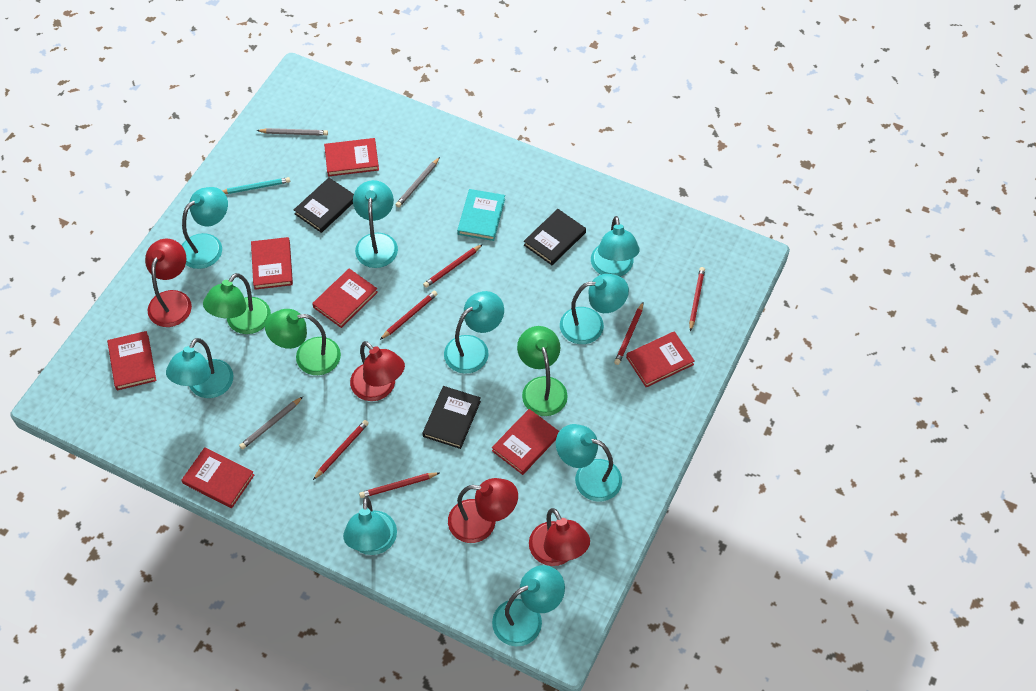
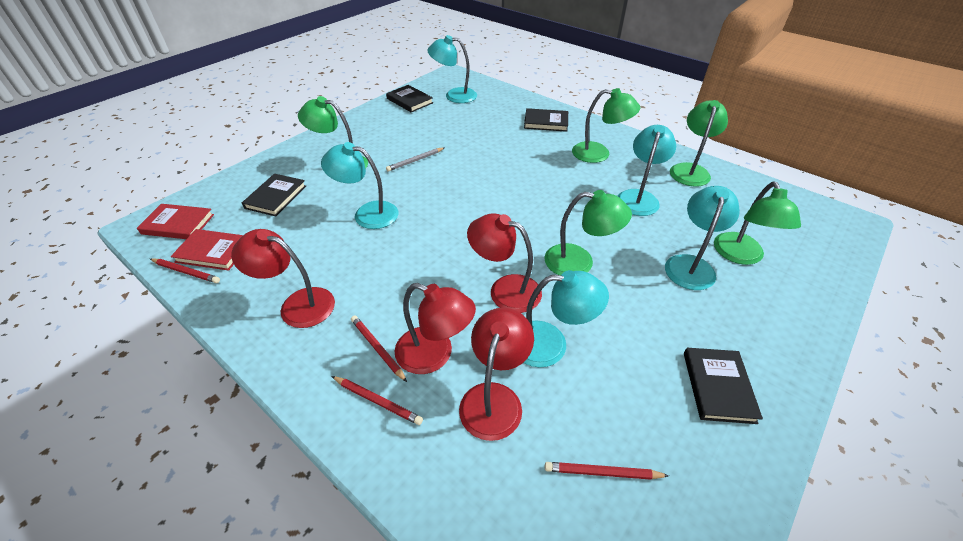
black book: [294,178,354,233] [423,386,481,449] [524,209,586,265] = 3 -> [242,174,306,216] [386,85,433,112] [524,108,568,132] [684,348,763,424] = 4
green lamp: [203,273,271,334] [265,309,341,375] [517,326,568,416] = 3 -> [298,96,368,169] [545,190,632,275] [572,88,640,163] [670,100,728,186] [714,181,801,265] = 5
grey pencil: [239,397,303,449] [256,128,328,136] [395,157,440,208] = 3 -> [386,148,444,172] = 1
red book: [107,331,156,391] [181,447,254,508] [251,237,293,290] [312,268,378,328] [324,138,379,177] [492,409,559,475] [626,331,695,388] = 7 -> [137,204,214,239] [171,229,243,271] = 2
red pencil: [313,420,369,480] [359,472,439,498] [380,291,437,340] [423,244,483,288] [614,302,643,365] [689,267,705,332] = 6 -> [150,258,220,283] [331,376,423,425] [351,315,407,382] [545,462,669,480] = 4
turquoise book: [457,189,505,241] = 1 -> none = 0
turquoise lamp: [166,338,233,398] [182,187,228,269] [343,497,397,555] [353,180,398,268] [444,291,504,374] [492,565,565,646] [556,424,622,501] [560,274,629,344] [591,216,640,276] = 9 -> [321,142,399,229] [427,35,477,103] [523,270,609,367] [618,125,676,216] [665,186,740,290] = 5
turquoise pencil: [222,177,290,194] = 1 -> none = 0

